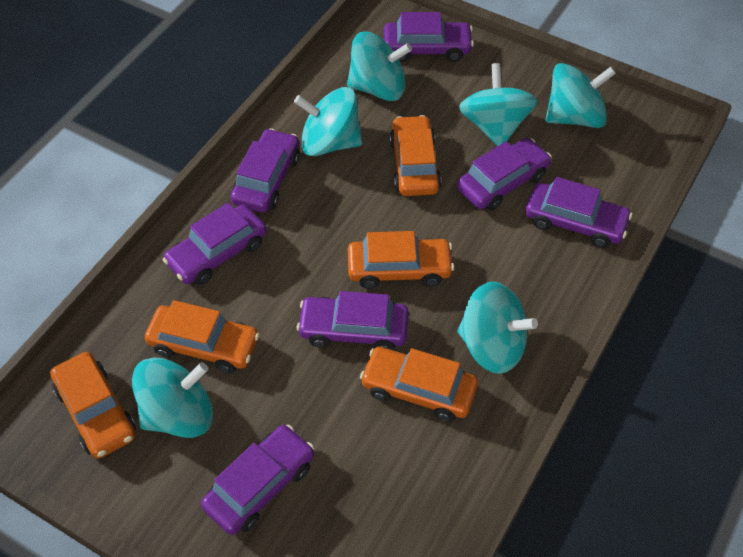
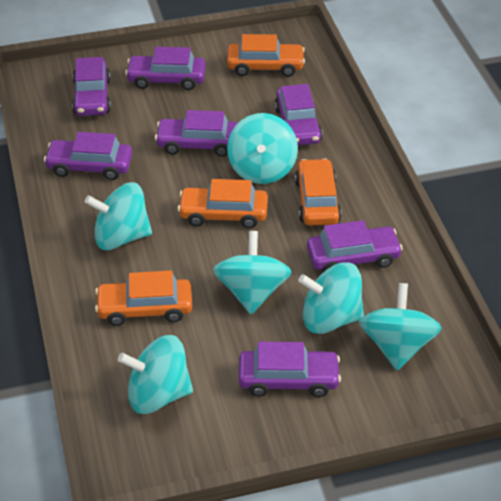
orange car: [50,352,136,459] [145,300,260,373] [348,231,454,289] [360,347,478,422] [389,115,441,196] = 5 -> [95,270,192,326] [178,179,268,228] [227,34,305,77] [295,158,341,226] = 4

